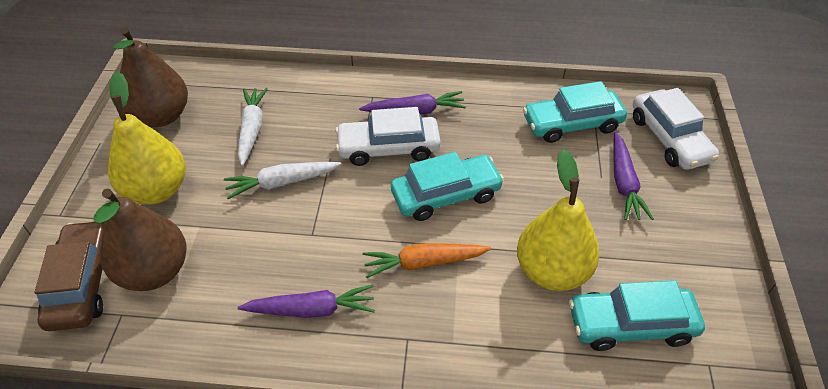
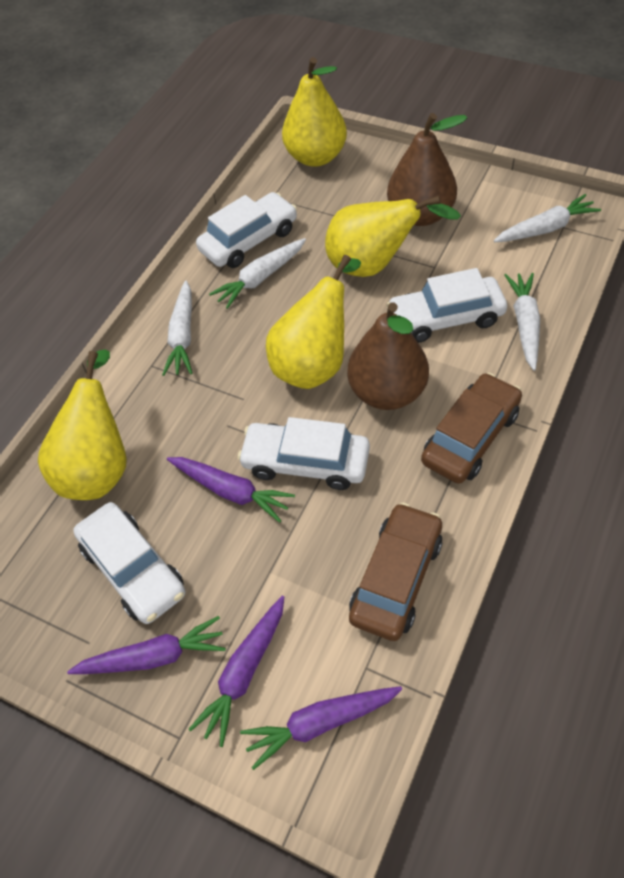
brown car: [35,222,105,331] = 1 -> [349,502,443,641] [421,373,522,484] = 2
orange carrot: [363,243,491,278] = 1 -> none = 0
purple carrot: [238,284,375,318] [359,91,466,114] [613,132,654,220] = 3 -> [67,616,226,674] [167,457,295,523] [188,596,284,747] [240,686,402,770] = 4
turquoise car: [391,152,504,221] [523,81,627,143] [569,280,705,351] = 3 -> none = 0
white car: [335,107,441,166] [633,88,719,170] = 2 -> [73,502,185,624] [196,192,297,268] [238,417,370,490] [387,268,507,343] = 4
white carrot: [224,162,341,199] [238,88,268,166] = 2 -> [162,281,192,376] [209,238,306,309] [494,194,601,242] [505,273,540,371] = 4
yellow pear: [108,72,186,205] [517,149,599,291] = 2 -> [38,349,127,500] [266,255,361,389] [282,57,347,167] [325,196,461,277] = 4

